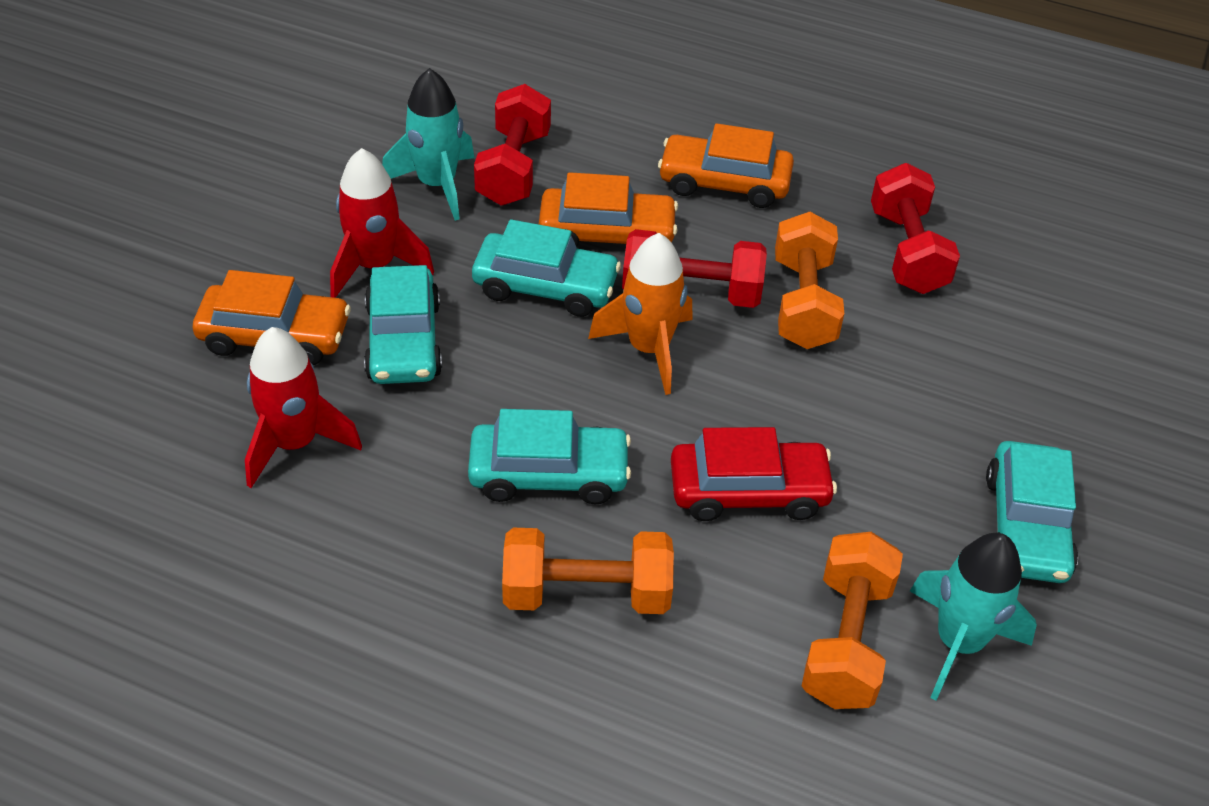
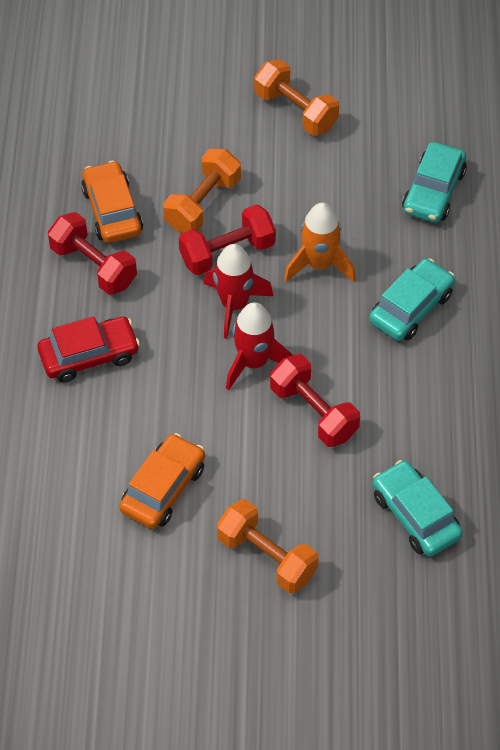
orange car: [193,270,351,365] [539,172,678,247] [658,123,794,208] = 3 -> [81,160,143,243] [119,433,205,529] = 2
turquoise car: [364,265,442,384] [468,409,631,504] [472,219,621,317] [986,441,1078,583] = 4 -> [369,258,455,341] [373,460,463,557] [402,142,467,223] = 3
turquoise rocket: [382,68,474,221] [910,533,1037,701] = 2 -> none = 0

